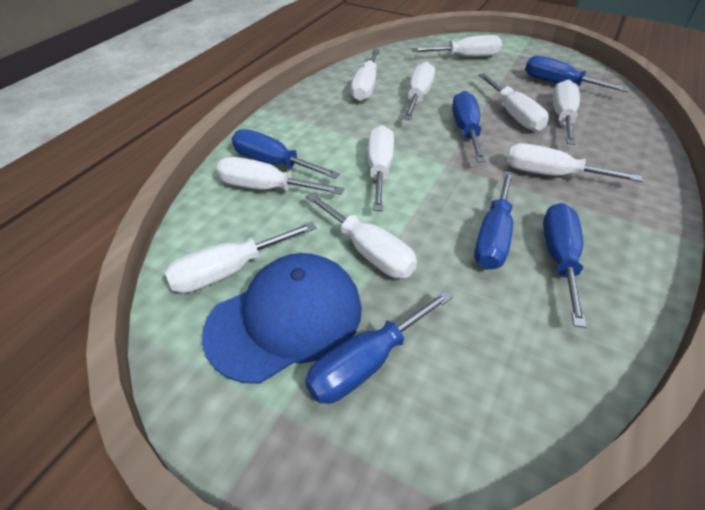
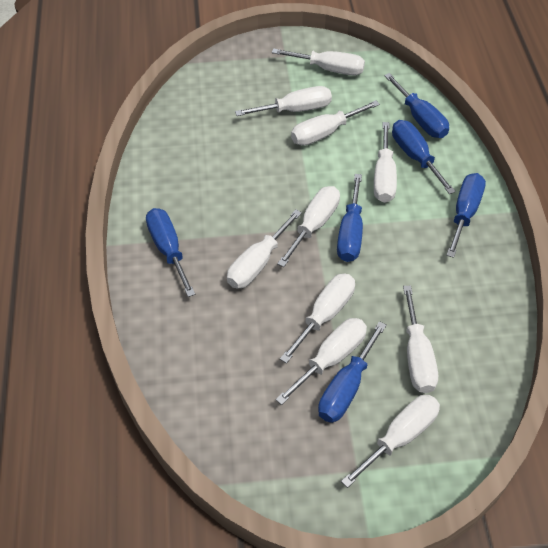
blue cap: [202,253,362,384] = 1 -> none = 0

